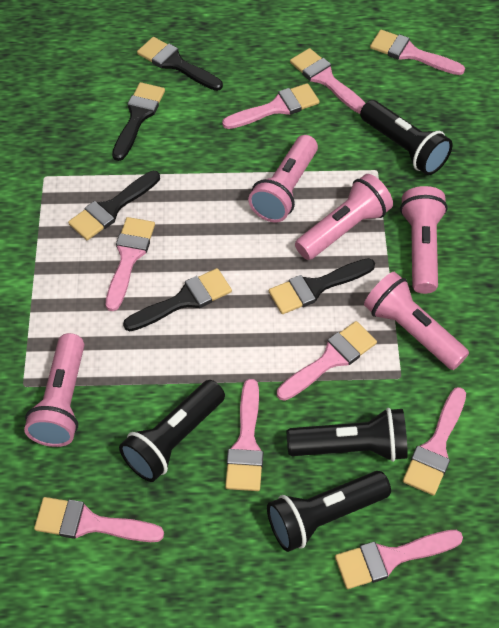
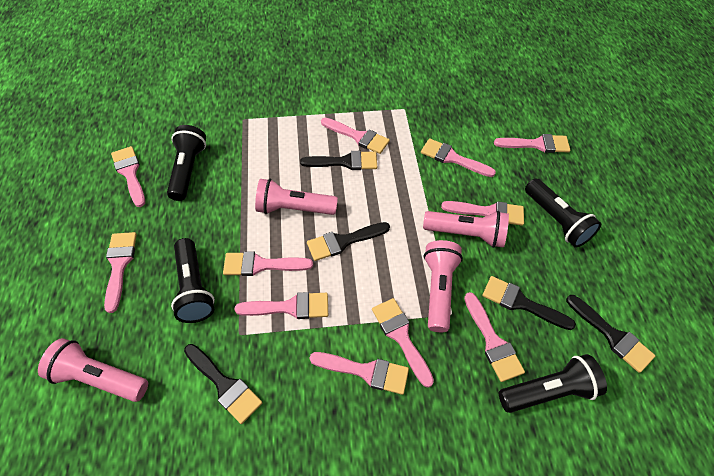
pink brush: [34,497,164,542] [106,217,155,311] [222,83,319,129] [225,379,263,491] [277,321,377,401] [290,48,365,114] [335,530,463,589] [370,30,465,75] [403,387,466,496] = 9 -> [104,232,137,313] [111,146,145,207] [223,251,313,276] [234,292,328,319] [310,352,409,395] [321,118,390,154] [372,298,434,388] [421,138,496,177] [441,201,524,226] [464,292,525,382] [494,134,570,153] = 11
pink flashlight: [24,333,84,447] [248,135,318,223] [295,174,393,260] [364,272,469,370] [400,186,448,294] = 5 -> [38,338,148,402] [255,179,338,215] [423,211,509,248] [424,240,463,332] = 4

